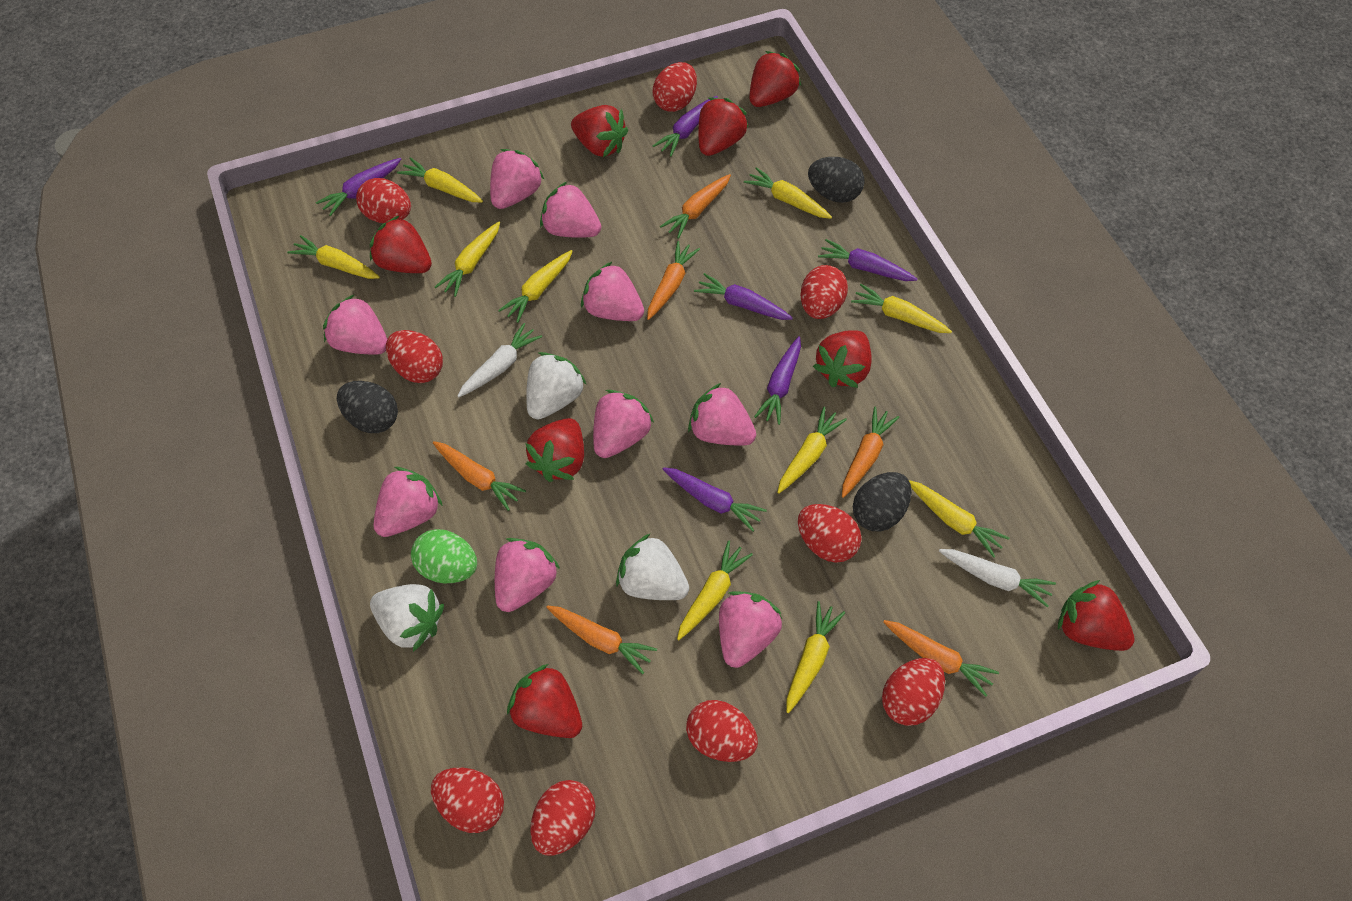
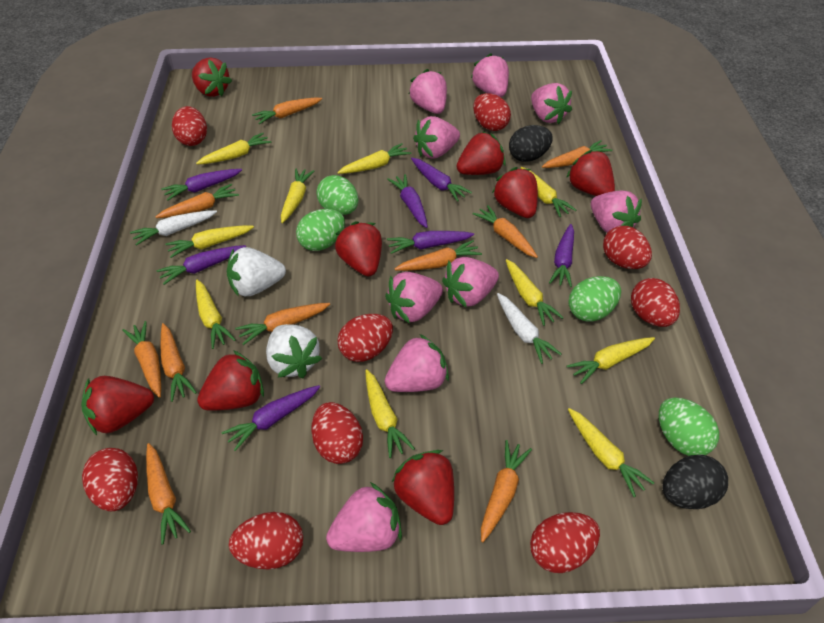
black egg: [337,381,398,433] [808,157,865,203] [853,472,912,531] = 3 -> [509,125,553,162] [662,455,728,509] = 2
green egg: [411,529,477,583] = 1 -> [296,209,345,251] [316,175,359,215] [568,276,621,322] [659,398,719,456] = 4
orange carrot: [433,441,526,511] [546,606,657,674] [647,241,700,320] [660,174,731,239] [842,406,899,498] [883,620,999,697] = 6 -> [122,321,161,398] [146,443,191,544] [155,184,239,218] [160,323,197,402] [235,303,330,345] [252,97,322,124] [395,240,482,271] [472,205,538,258] [481,440,532,542] [542,140,612,168] = 10
purple carrot: [316,158,401,216] [653,96,718,156] [663,467,767,532] [694,273,793,320] [754,336,801,425] [818,239,917,281] = 6 -> [156,245,246,285] [161,169,242,201] [221,385,320,451] [387,174,428,228] [387,231,474,254] [411,158,472,202] [549,224,574,287] = 7
white strawberry: [370,584,444,652] [526,352,586,420] [616,534,689,600] = 3 -> [227,247,286,297] [266,324,322,378] = 2

